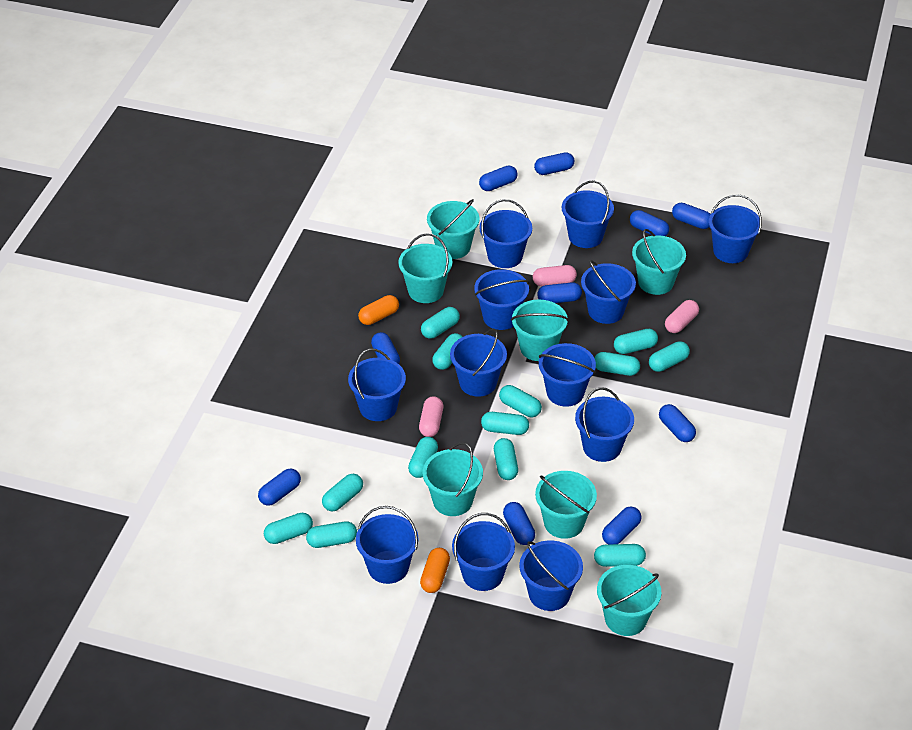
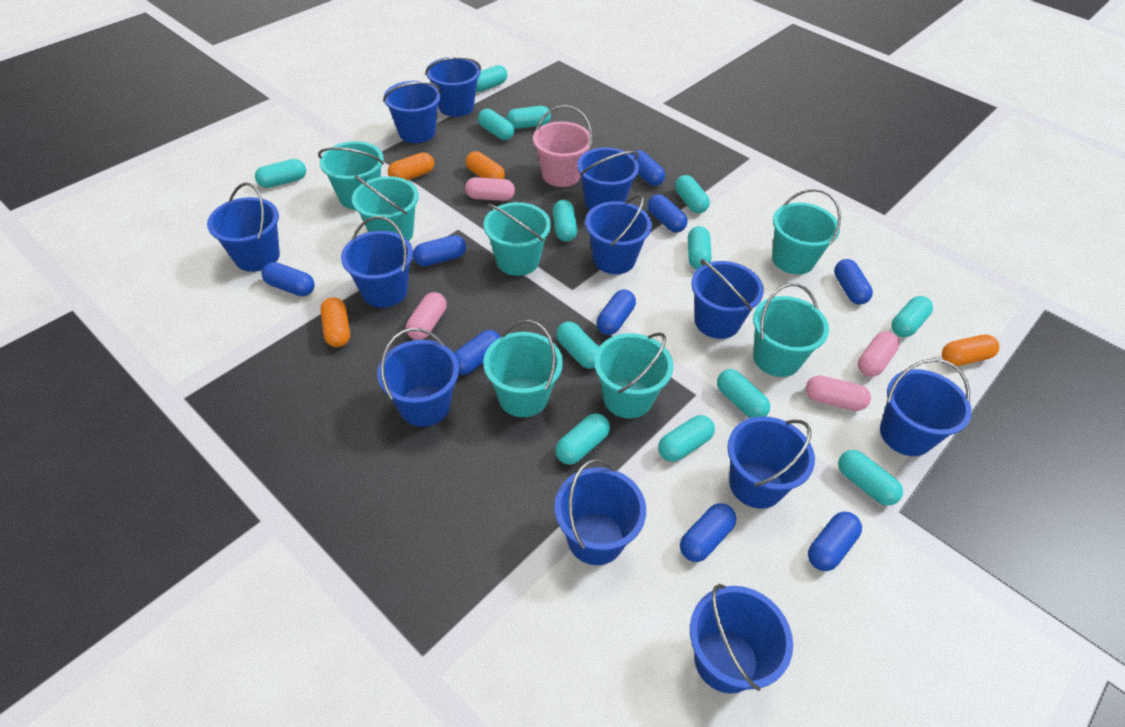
blue capsule: [258,469,301,506] [371,332,400,364] [479,165,518,191] [503,502,535,545] [534,152,574,175] [537,282,582,303] [602,507,642,544] [630,210,669,236] [659,404,696,442] [672,203,711,229] = 10 -> [262,262,315,296] [413,235,466,266] [454,330,500,375] [596,290,636,335] [631,150,665,186] [648,194,688,233] [680,503,737,562] [808,512,862,571] [834,259,873,304] = 9
orange capsule: [358,295,399,325] [420,548,450,593] = 2 -> [320,297,350,347] [388,152,434,180] [466,151,505,179] [942,335,999,366] = 4
pink bucket: none = 0 -> [533,105,592,187] = 1
pink capsule: [419,396,443,437] [533,265,577,286] [665,300,699,333] = 3 -> [406,292,447,340] [465,177,515,201] [806,375,871,411] [858,331,899,377] = 4

